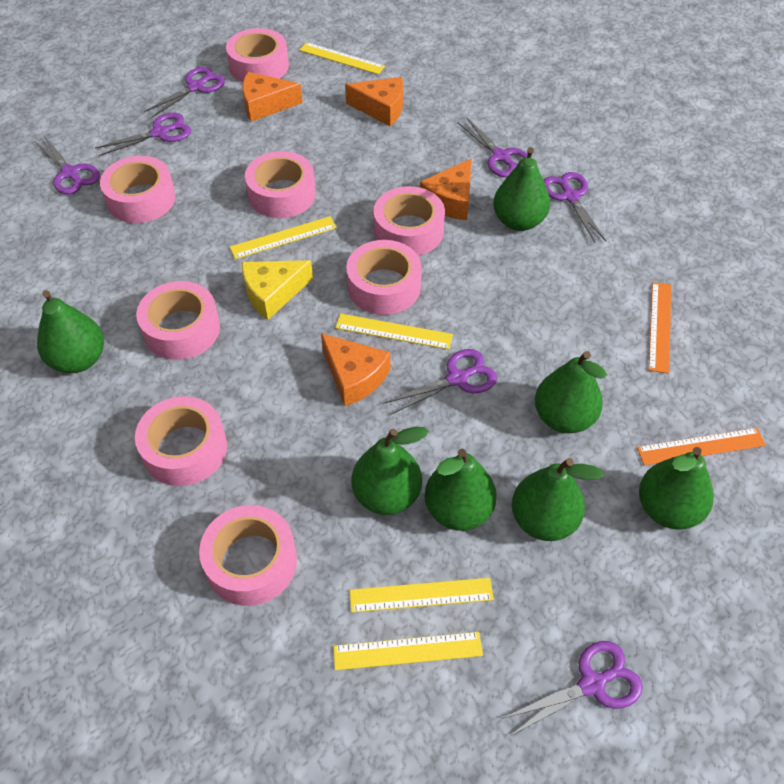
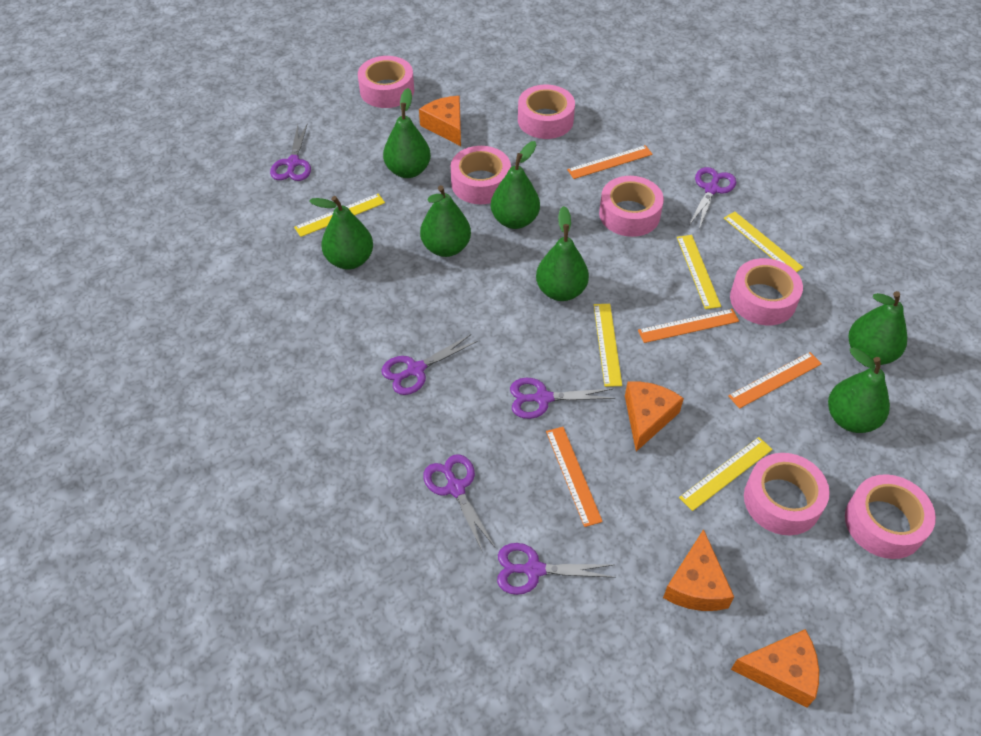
orange ruler: [637,428,766,465] [649,282,671,374] = 2 -> [546,427,603,527] [567,145,653,179] [638,309,739,343] [728,352,822,409] = 4
pink tape: [100,156,176,223] [135,396,227,486] [136,281,220,360] [199,505,297,606] [226,28,289,82] [245,151,316,218] [346,240,422,315] [374,186,445,256] = 8 -> [358,56,414,108] [451,146,511,204] [518,85,575,139] [599,176,664,237] [730,258,803,325] [744,453,830,535] [845,474,936,559] = 7
purple scissors: [34,136,100,194] [95,113,191,156] [144,67,225,118] [383,349,497,415] [457,117,528,177] [501,641,643,737] [544,172,606,243] = 7 -> [270,123,311,181] [381,334,478,395] [423,454,495,552] [497,543,615,595] [510,378,615,419] [689,167,736,229] = 6
yellow cheese: [242,260,313,320] = 1 -> none = 0

